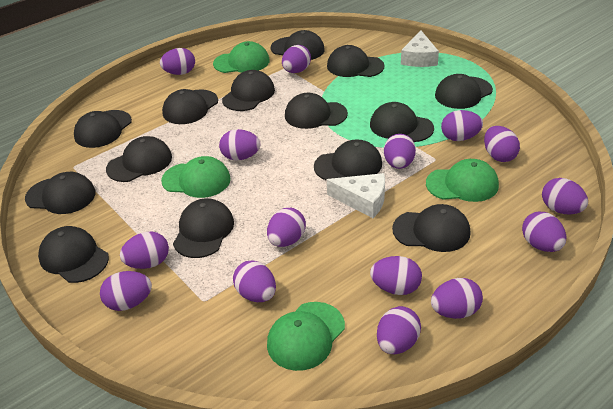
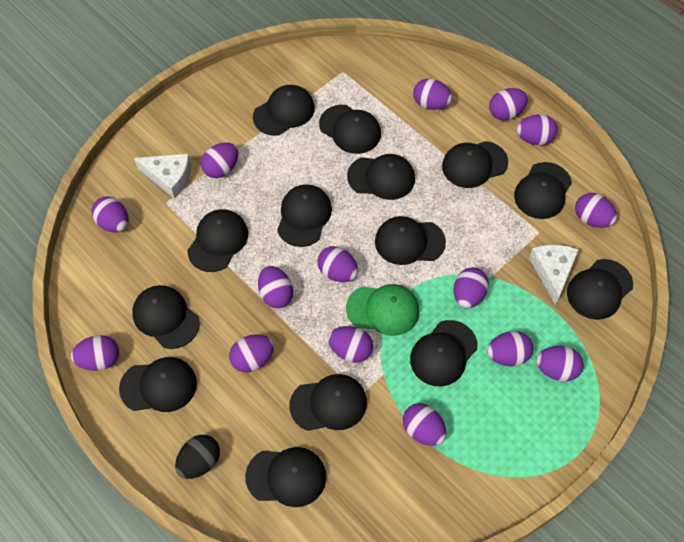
black egg: none = 0 -> [175,435,220,479] = 1
green cap: [161,156,231,198] [213,41,270,73] [267,302,345,371] [426,159,499,202] = 4 -> [346,284,420,336] = 1

